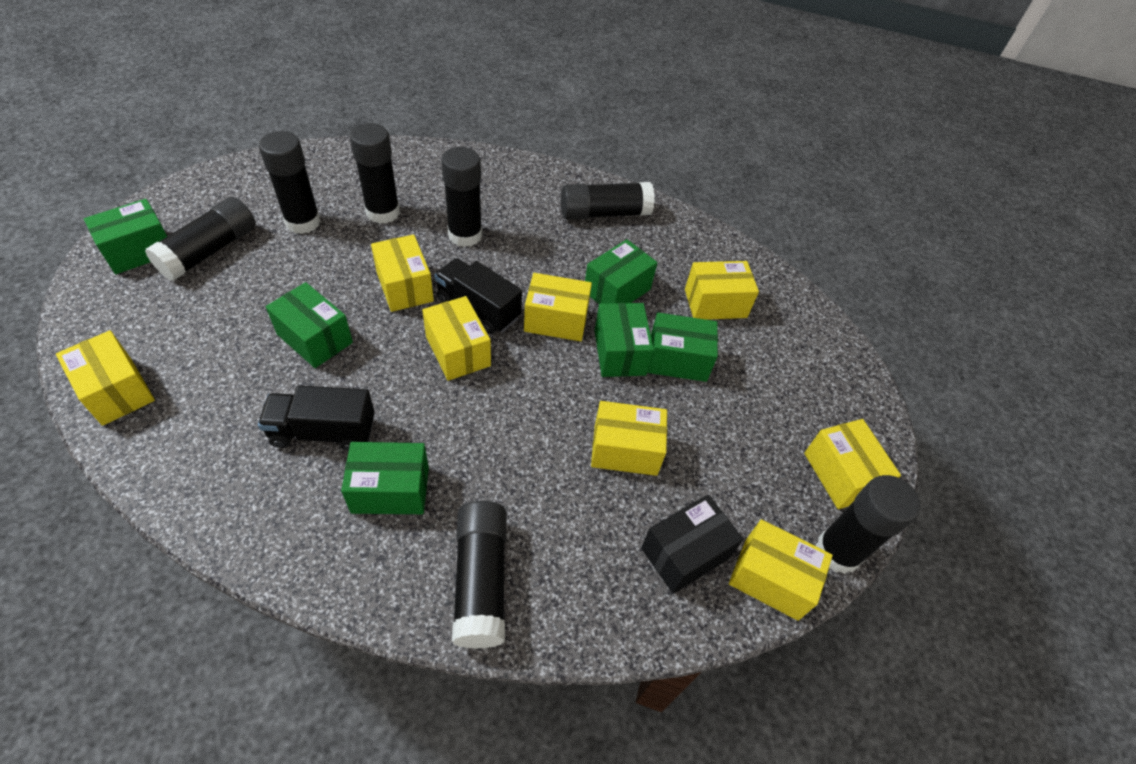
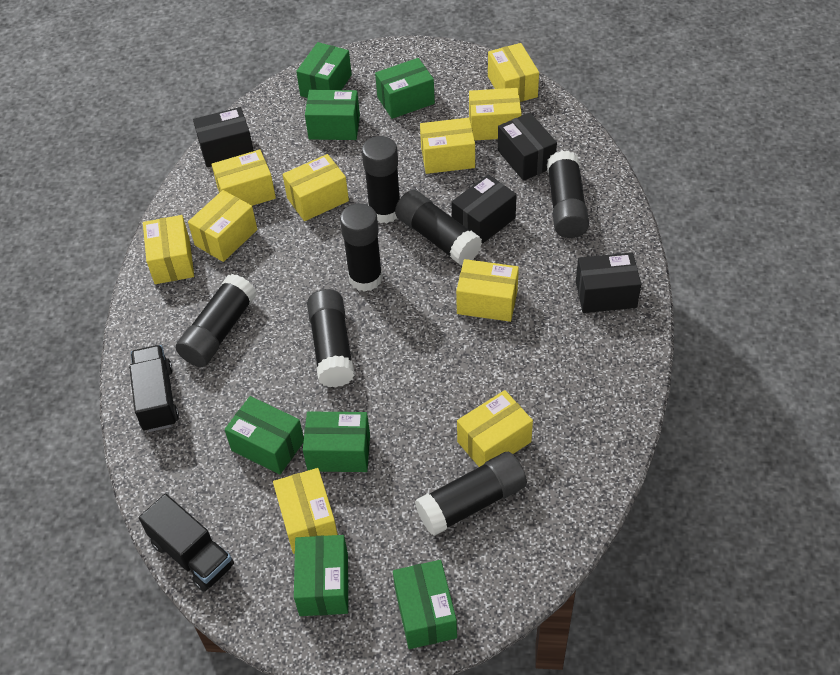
black box: [641,494,743,594] = 1 -> [193,107,254,167] [451,174,517,244] [498,113,557,181] [576,252,641,313] = 4
green box: [84,199,167,274] [266,282,353,368] [341,442,429,514] [585,239,658,304] [594,303,654,377] [647,313,718,382] = 6 -> [224,396,304,475] [294,535,348,616] [296,42,352,98] [303,412,370,472] [305,90,360,140] [375,58,435,119] [393,560,457,649] = 7
yellow box: [56,330,155,426] [371,235,434,312] [422,296,491,381] [524,273,592,341] [591,401,667,476] [685,261,759,320] [729,519,833,621] [804,419,901,509] = 8 -> [143,215,194,284] [188,190,257,262] [212,150,276,206] [273,468,338,554] [283,154,349,221] [420,118,475,174] [456,259,519,322] [457,390,533,467] [469,88,522,140] [488,43,539,102] = 10

